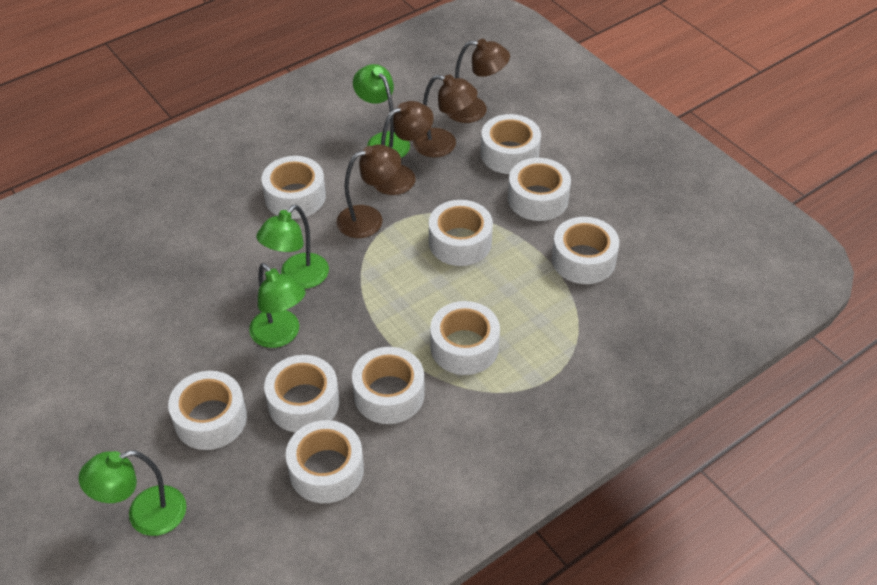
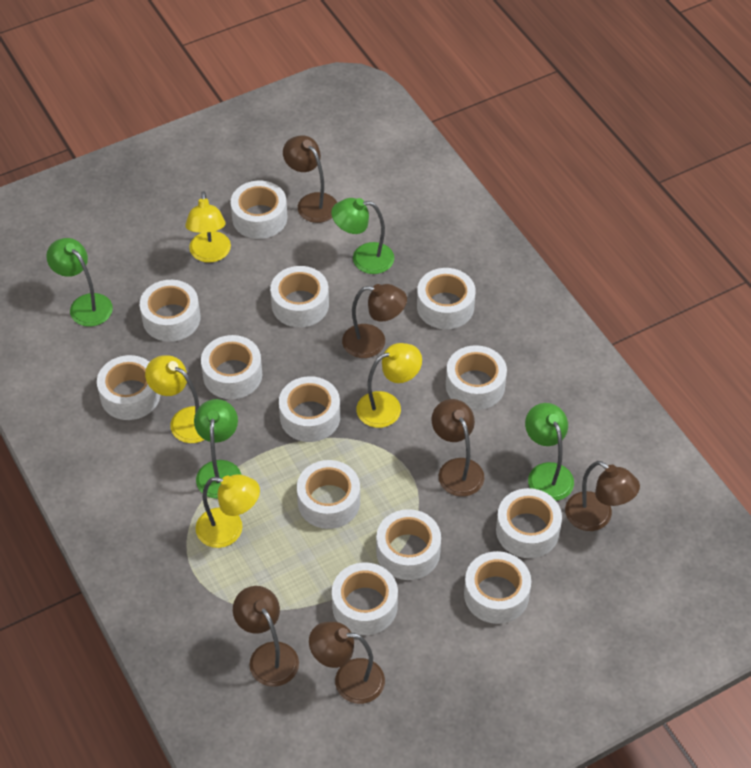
brown lamp: [337,144,401,238] [374,101,434,195] [413,75,478,158] [446,39,510,123] = 4 -> [233,586,299,687] [283,135,337,223] [309,622,385,704] [342,284,407,358] [432,399,484,497] [565,461,640,531] = 6
white tape: [168,371,247,450] [261,156,326,219] [264,355,340,433] [286,420,364,503] [352,347,425,424] [429,200,493,266] [430,301,500,375] [481,114,541,174] [508,158,571,221] [552,217,619,284] = 10 -> [97,355,160,420] [140,280,200,342] [201,335,262,399] [231,181,287,239] [270,266,329,327] [279,376,340,442] [297,460,360,529] [332,563,398,635] [376,509,441,580] [417,268,476,329] [446,345,507,410] [464,551,531,624] [496,488,562,558] = 13
yellow lamp: none = 0 -> [145,355,204,443] [185,191,231,263] [196,474,260,548] [357,343,422,428] = 4

